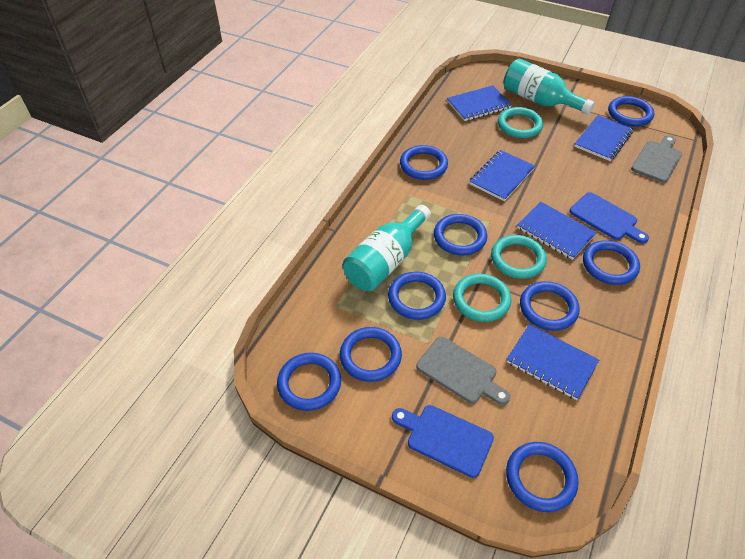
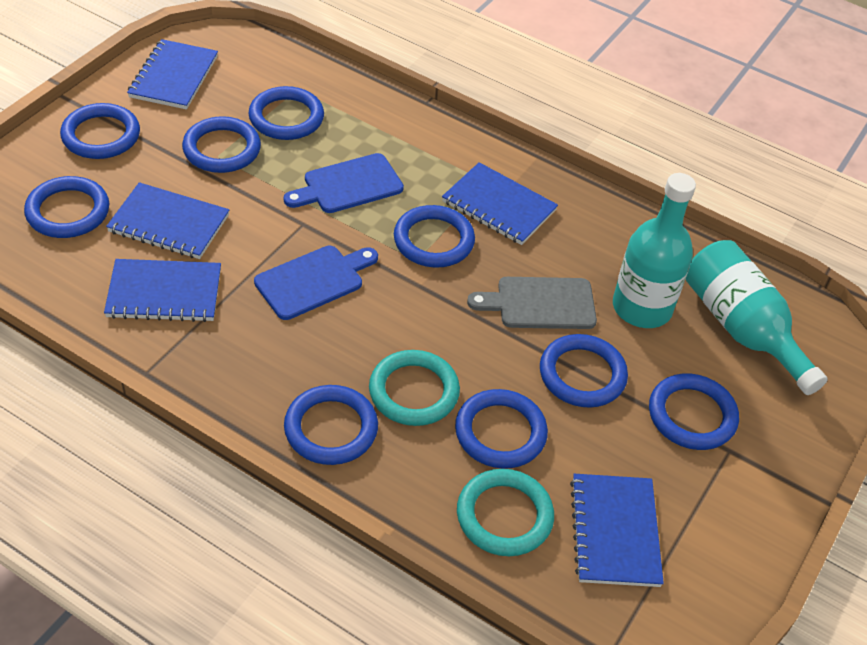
grey cutting board: [416,337,510,405] [631,136,682,183] = 2 -> [467,277,597,329] = 1
turquoise ring: [453,274,511,322] [491,235,547,279] [498,107,543,138] = 3 -> [369,350,460,426] [457,469,554,556] = 2

